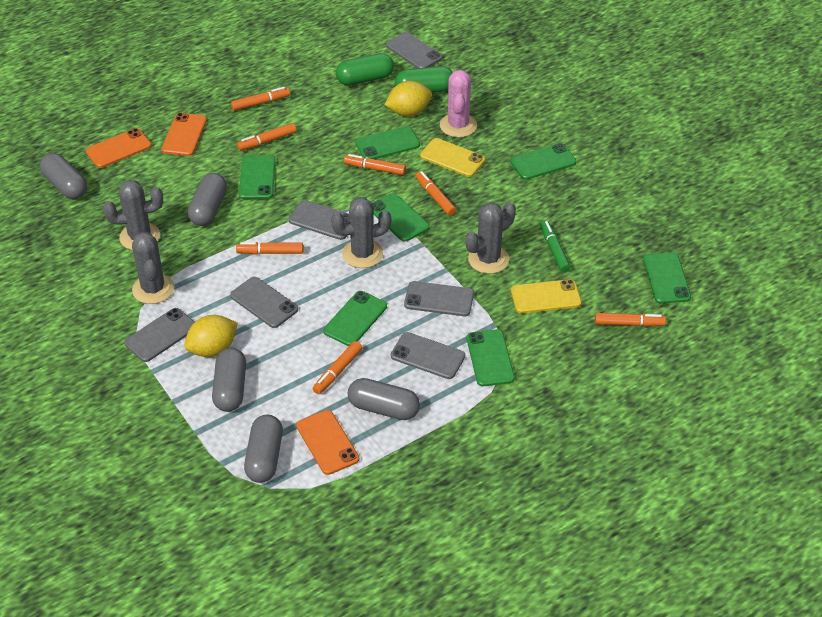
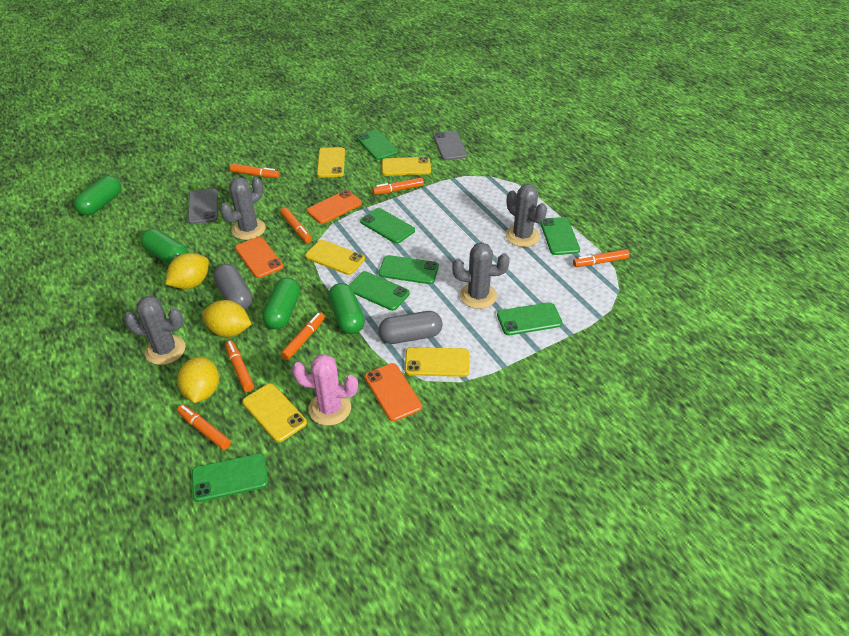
green capsule: [336,53,394,86] [395,66,453,93] = 2 -> [74,176,121,216] [141,229,188,265] [262,278,300,329] [328,283,365,334] = 4
green marker: [540,220,571,272] = 1 -> none = 0
grey capsule: [40,153,87,199] [188,173,227,226] [212,348,246,412] [244,415,283,483] [348,378,420,420] = 5 -> [214,264,253,310] [378,311,443,344] = 2
grey phone: [124,308,194,362] [230,277,298,328] [289,200,350,240] [386,32,442,68] [391,332,465,379] [404,281,474,316] = 6 -> [188,189,218,224] [433,131,467,160] = 2
yellow lemon: [184,315,238,357] [385,81,432,116] = 2 -> [166,253,209,289] [177,356,219,403] [202,300,251,337] = 3
yellow phone: [420,138,485,177] [511,279,582,313] = 2 -> [242,383,307,442] [305,240,365,275] [317,147,345,177] [382,157,431,176] [405,347,469,377] = 5

